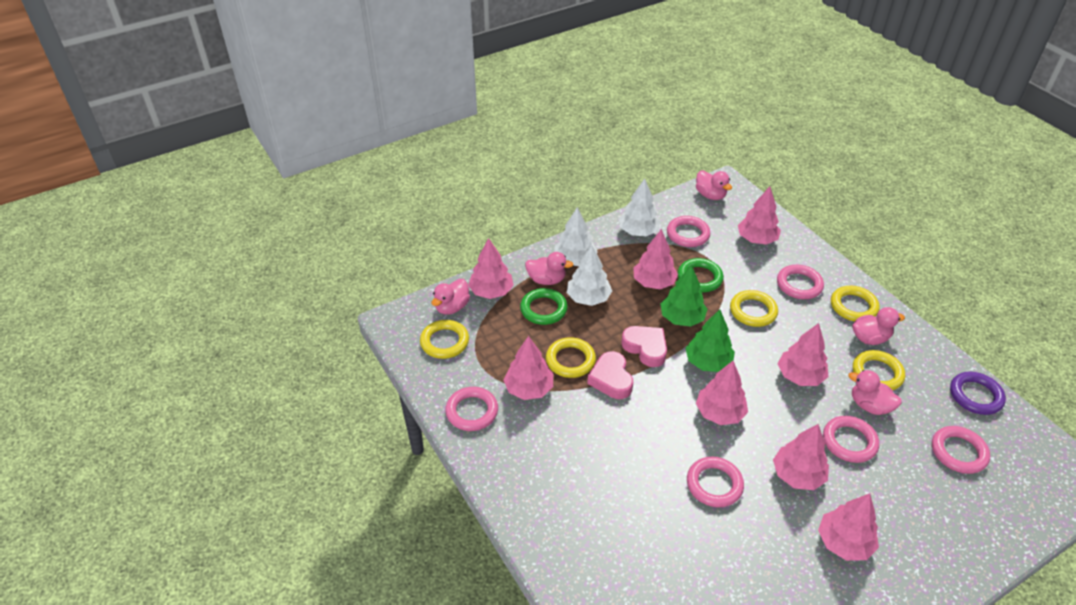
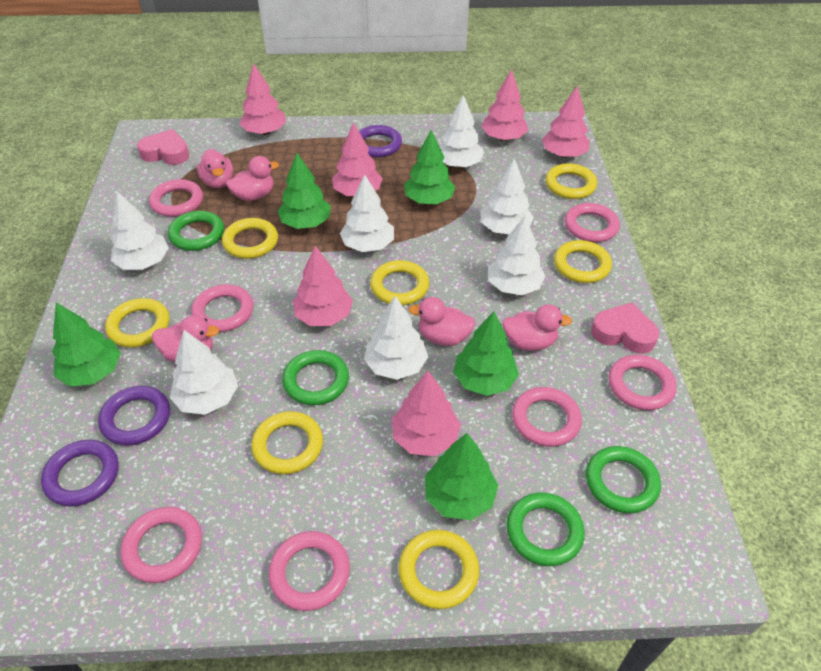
green ring: [520,288,568,325] [678,258,724,292] = 2 -> [168,211,224,251] [282,350,349,405] [506,493,585,566] [586,446,661,513] = 4
green tree: [660,265,707,327] [685,309,735,372] = 2 -> [52,303,121,386] [278,153,331,229] [404,130,455,204] [425,433,498,520] [453,311,519,396] = 5
pink ring: [445,387,498,431] [667,216,710,247] [687,457,744,507] [777,265,824,299] [823,416,879,463] [932,426,990,474] = 6 -> [121,507,202,583] [149,179,203,217] [191,285,253,332] [268,531,350,611] [512,387,582,447] [565,203,620,242] [609,355,676,410] = 7
pink tree: [468,238,514,299] [503,336,553,400] [633,229,678,289] [696,361,748,425] [738,187,781,245] [773,424,829,490] [778,323,828,386] [818,493,879,561] = 8 -> [239,63,286,135] [293,245,353,326] [332,122,383,196] [392,371,461,456] [481,70,528,141] [542,86,590,158] = 6
purple ring: [950,372,1006,415] = 1 -> [41,440,119,507] [98,386,170,446] [359,125,402,157] = 3
white tree: [554,207,598,266] [567,245,612,306] [619,179,661,236] = 3 -> [111,191,169,270] [170,330,238,415] [340,174,394,252] [364,296,428,380] [439,95,484,168] [480,158,534,234] [488,215,545,295] = 7
yellow ring: [420,320,469,359] [546,337,596,378] [730,290,778,327] [831,286,880,322] [853,350,905,390] = 5 -> [105,298,170,348] [222,218,278,259] [251,411,323,474] [370,260,429,305] [398,530,479,609] [545,163,597,199] [554,240,612,283] = 7

